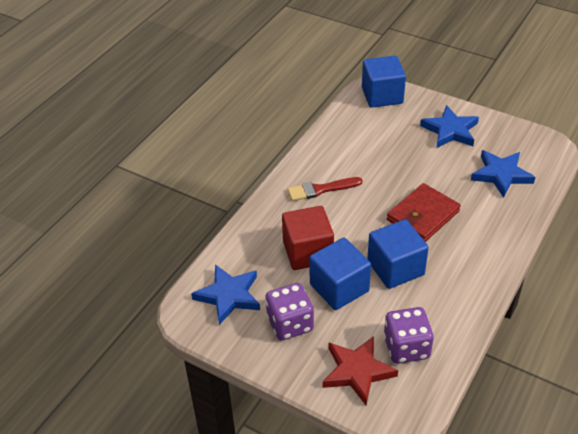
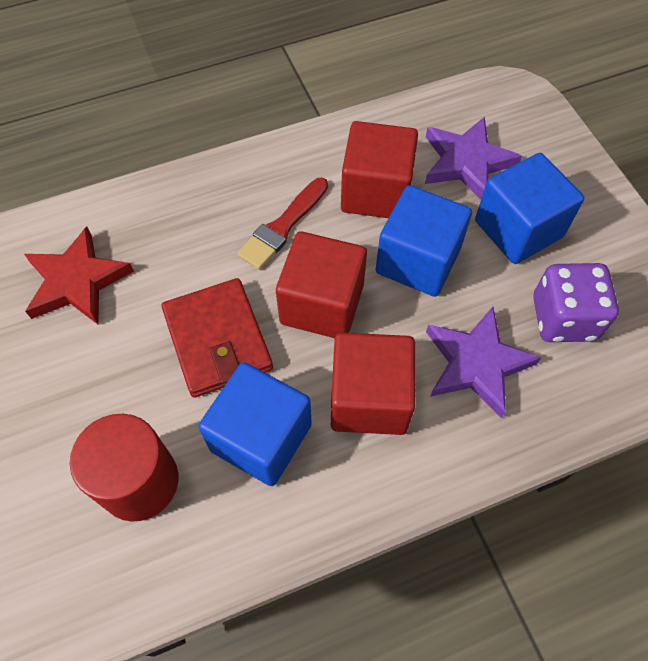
blue star: [191,264,260,325] [420,105,479,148] [471,150,535,198] = 3 -> none = 0
purple dice: [266,283,314,340] [384,307,434,364] = 2 -> [533,263,619,342] = 1
purple star: none = 0 -> [425,117,522,199] [426,307,542,418] = 2
red cube: [282,206,334,270] = 1 -> [276,231,367,338] [331,332,415,435] [341,121,418,218] = 3
red cylinder: none = 0 -> [70,414,179,522] = 1

